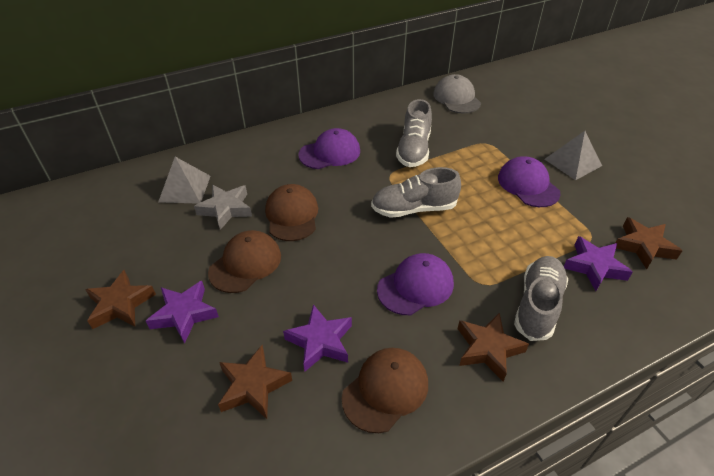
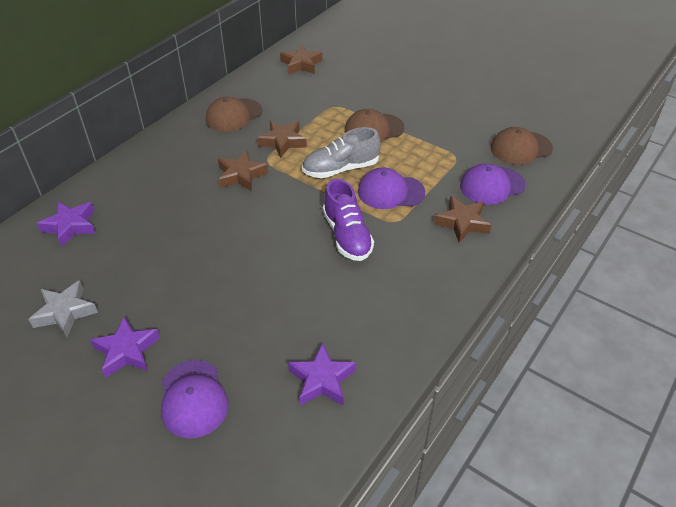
grey cap: [433,74,481,114] = 1 -> none = 0
grey pyramid: [158,157,211,204] [545,131,602,180] = 2 -> none = 0
grey shoe: [371,167,461,218] [396,99,432,167] [514,256,568,341] = 3 -> [302,127,381,178] = 1
purple shoe: none = 0 -> [323,179,374,261] = 1

